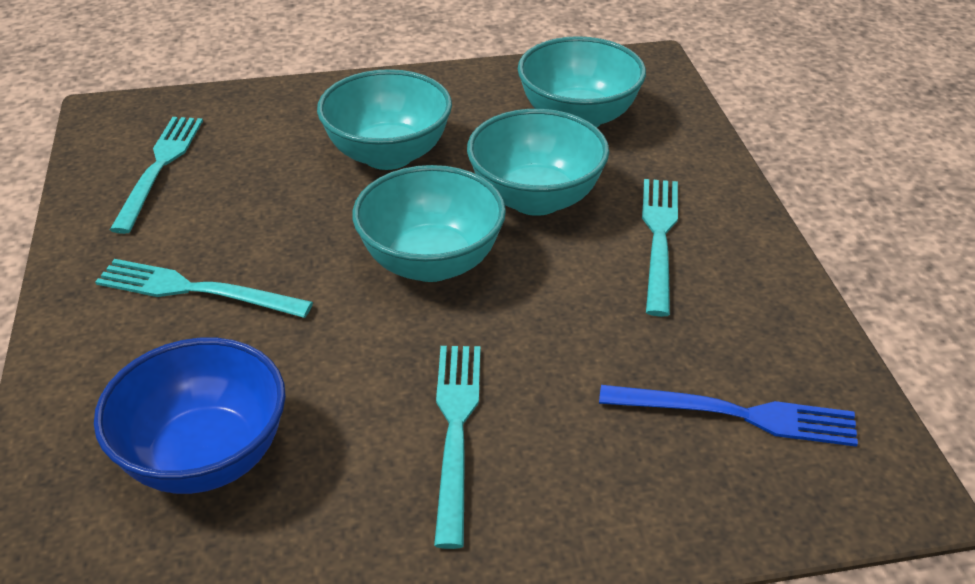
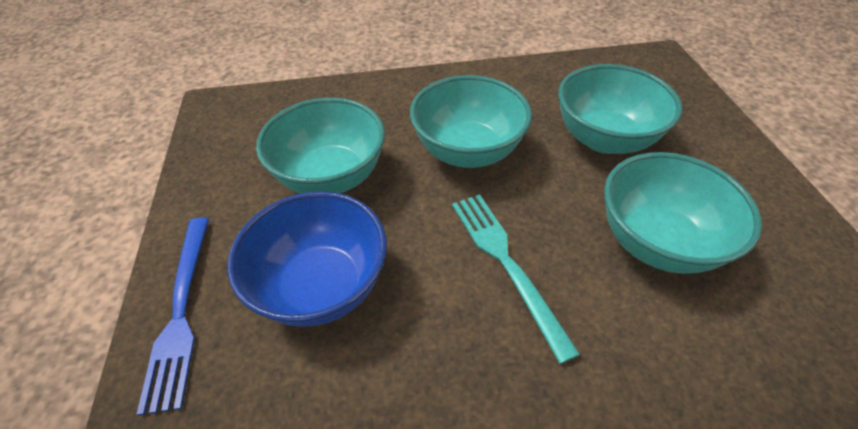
turquoise fork: [95,259,313,318] [110,117,203,234] [434,346,480,549] [642,179,678,317] = 4 -> [452,194,580,364] = 1

